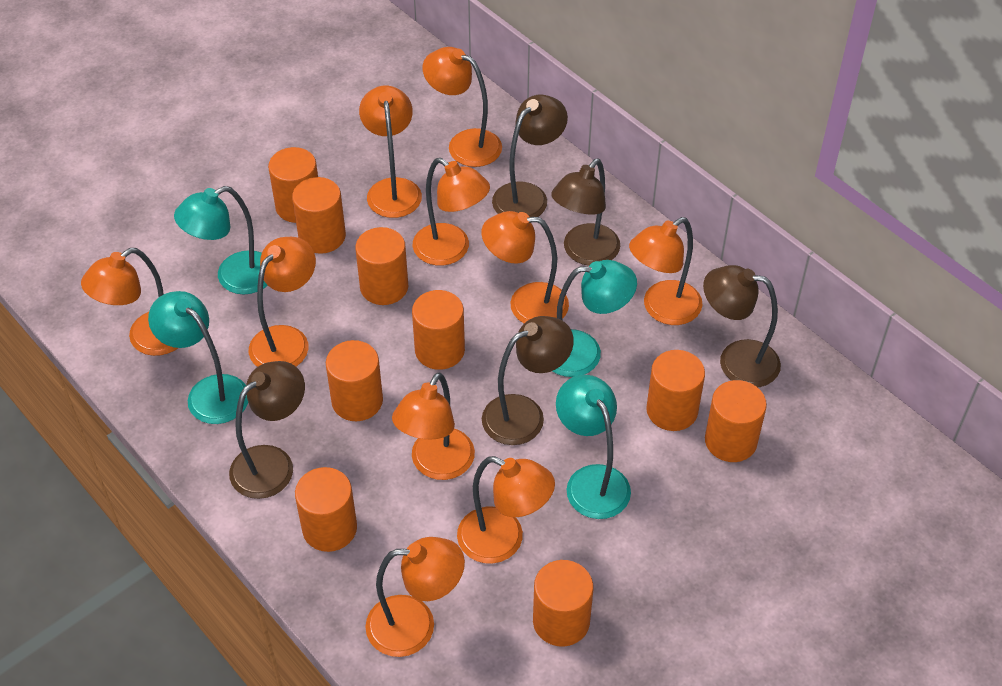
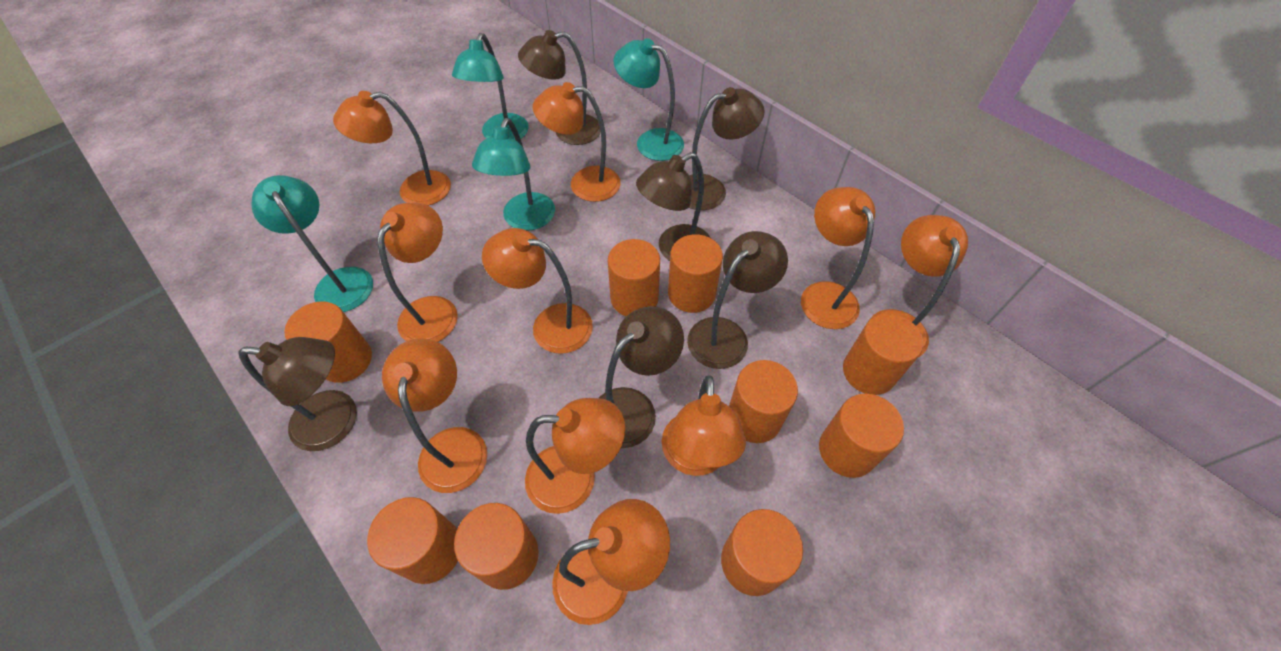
brown lamp: [229,361,305,499] [482,316,574,445] [492,95,568,217] [551,159,620,266] [703,265,781,387] = 5 -> [238,337,357,451] [518,30,601,145] [599,306,684,448] [636,152,711,261] [687,231,788,369] [689,87,765,210] = 6

